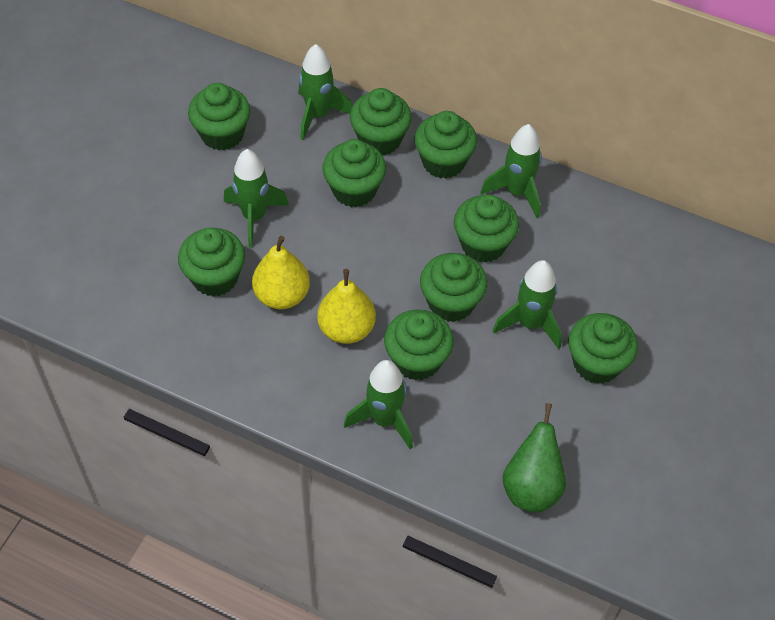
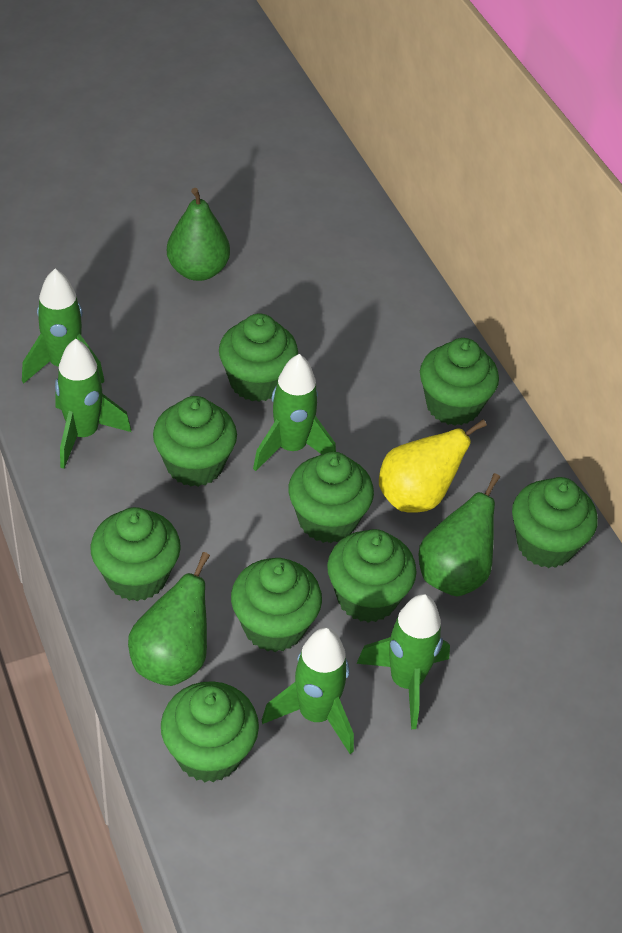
green pear: [502,403,566,512] = 1 -> [128,552,210,686] [167,188,230,281] [418,473,500,597] = 3
yellow pear: [252,236,310,309] [317,269,376,344] = 2 -> [379,419,487,513] = 1

